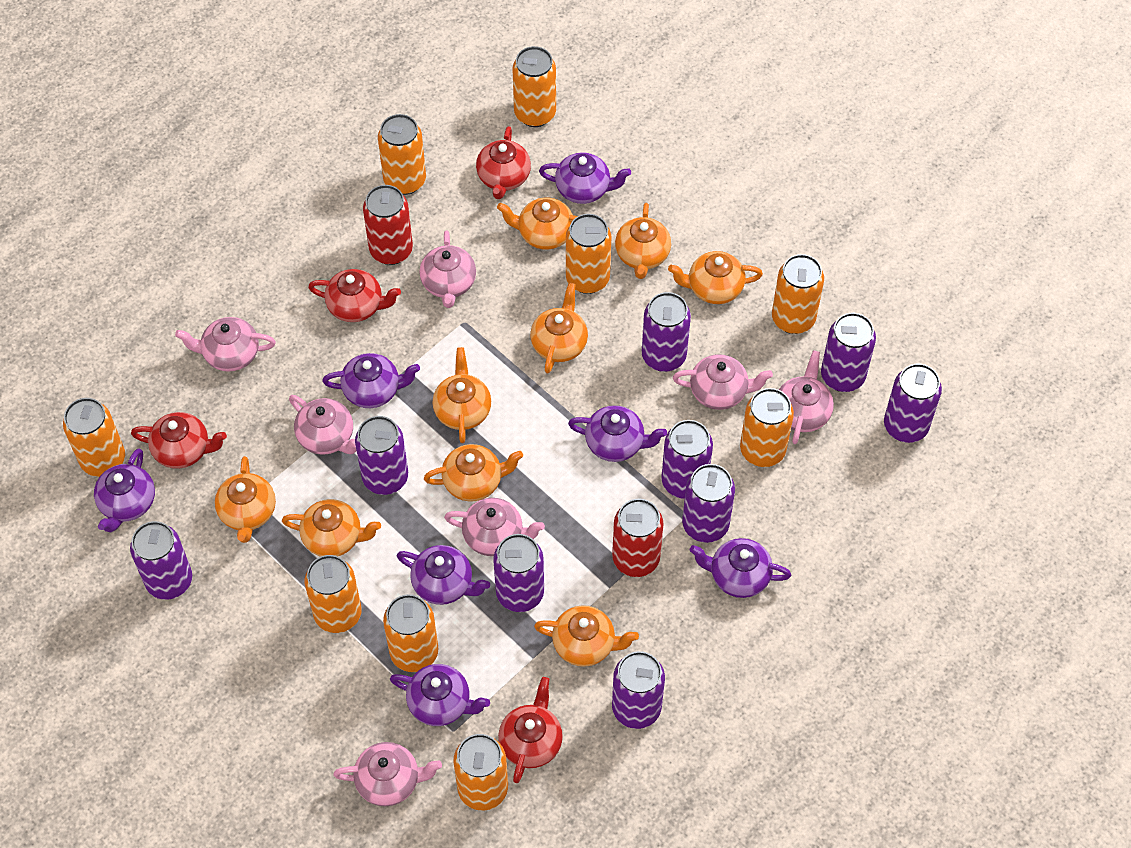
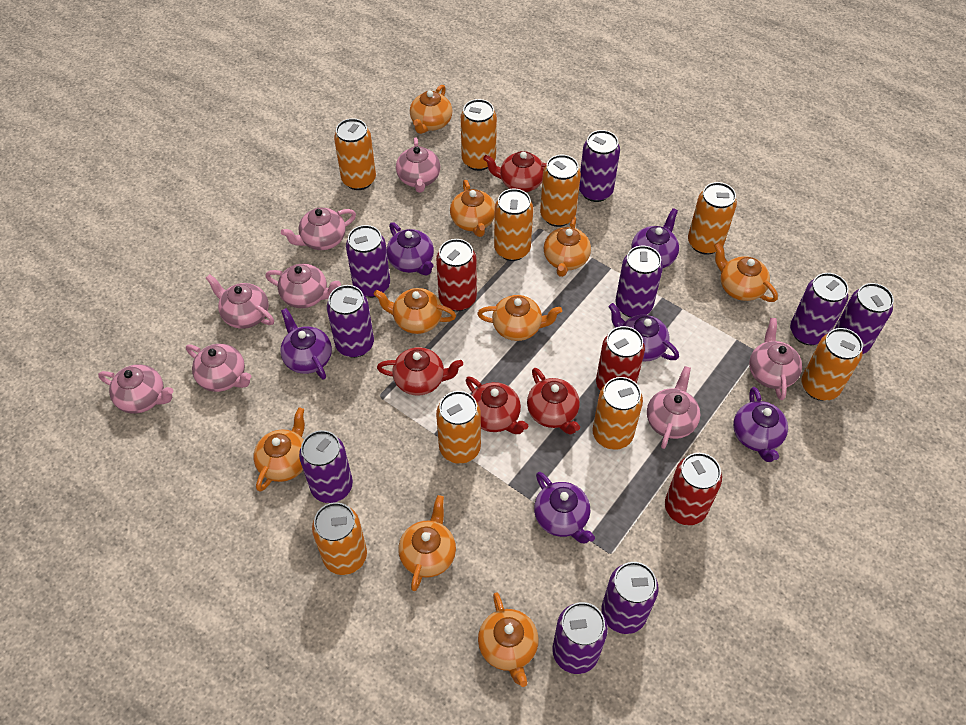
pink teapot: [175,317,276,372] [289,395,356,455] [333,742,442,806] [419,231,476,308] [444,498,545,556] [673,354,773,410] [779,351,834,444] = 7 -> [98,365,173,414] [186,344,251,392] [206,274,274,329] [265,264,341,308] [281,208,356,250] [396,138,440,193] [647,366,700,449] [749,318,802,400] = 8
purple teapot: [94,448,155,532] [322,353,420,408] [390,664,490,726] [397,545,490,605] [539,152,631,204] [568,405,667,462] [690,538,791,598] = 7 -> [280,308,332,380] [387,222,434,275] [534,472,595,544] [609,303,679,362] [631,208,679,268] [733,387,788,462] = 6
red can: [363,185,413,265] [612,499,663,577] = 2 -> [436,239,477,311] [596,326,645,391] [665,453,722,525] = 3

